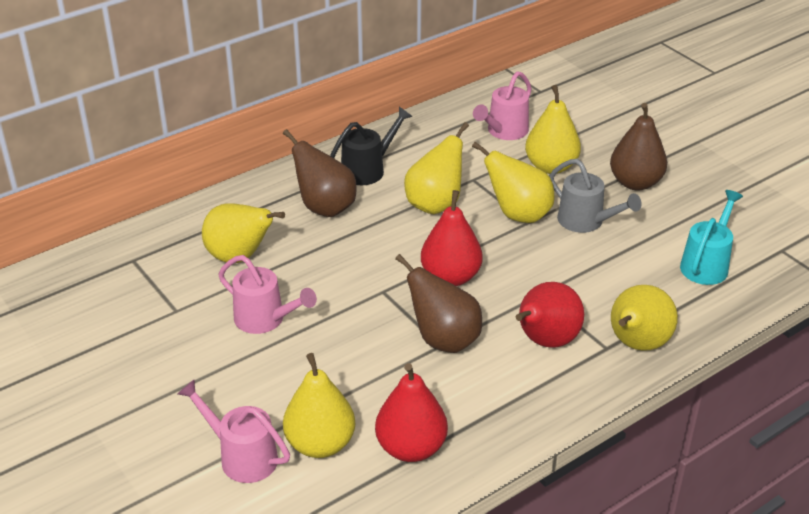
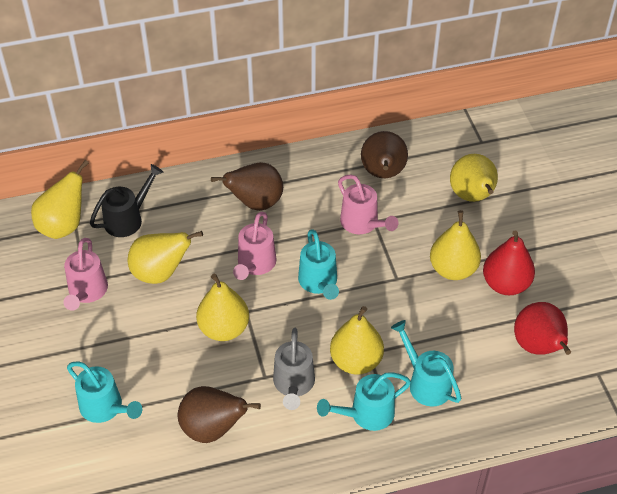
red pear: [375,363,448,462] [421,190,483,286] [516,282,584,347] = 3 -> [483,230,535,295] [514,302,571,355] = 2
turquoise watering can: [680,190,743,285] = 1 -> [67,362,142,423] [298,229,339,300] [317,372,411,431] [391,320,461,406] = 4

